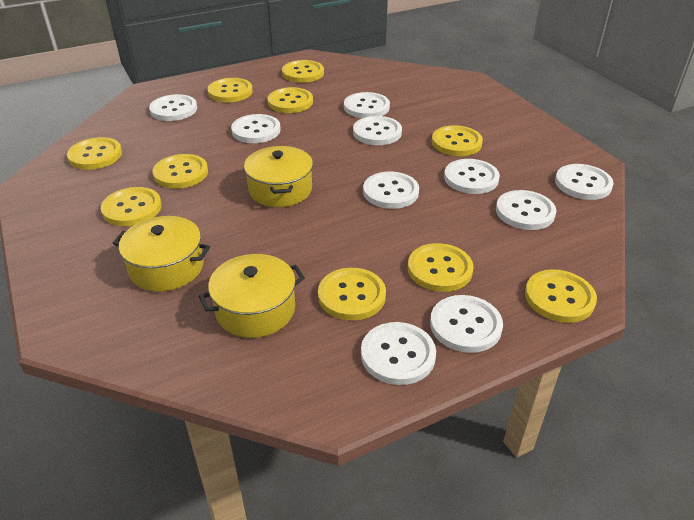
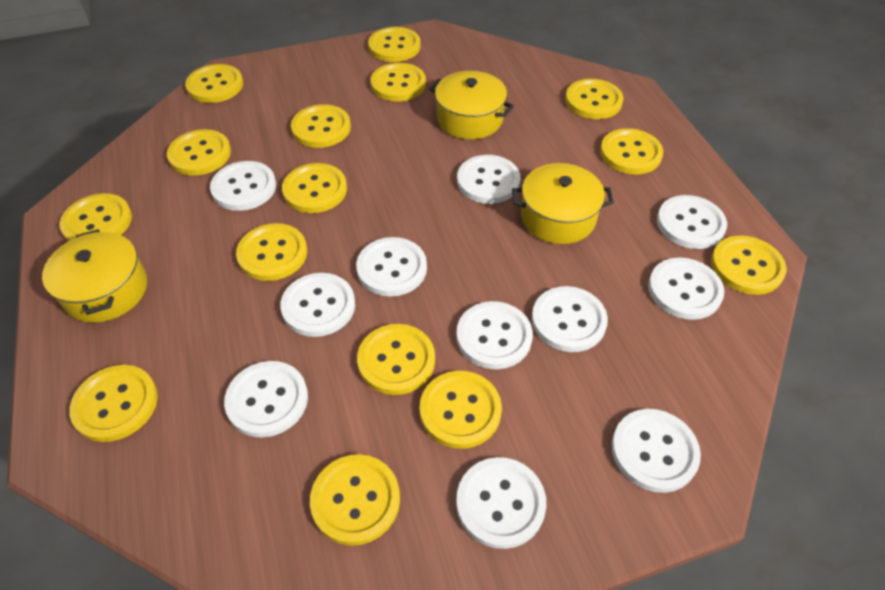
white button: [149,94,197,121] [231,114,281,143] [344,92,390,118] [353,116,402,145] [361,322,436,385] [363,172,419,209] [430,295,503,353] [444,159,500,194] [496,190,556,230] [555,164,614,200] = 10 -> [210,161,276,211] [224,361,308,438] [280,273,355,337] [356,237,427,297] [456,301,533,369] [456,457,546,549] [457,155,520,204] [532,286,608,352] [611,409,701,493] [648,258,724,320] [657,195,727,249] = 11
yellow button: [67,137,122,170] [101,187,162,226] [153,154,208,189] [207,78,253,102] [267,87,313,113] [282,60,324,83] [318,268,386,320] [408,243,474,292] [432,125,483,156] [525,269,597,323] = 10 -> [59,193,132,241] [69,365,158,442] [167,129,231,175] [185,64,243,103] [236,223,307,281] [282,163,347,213] [291,104,351,148] [310,454,400,546] [357,324,435,395] [368,27,421,62] [371,63,426,101] [420,371,502,449] [565,79,623,119] [600,128,663,174] [711,235,786,295] = 15

